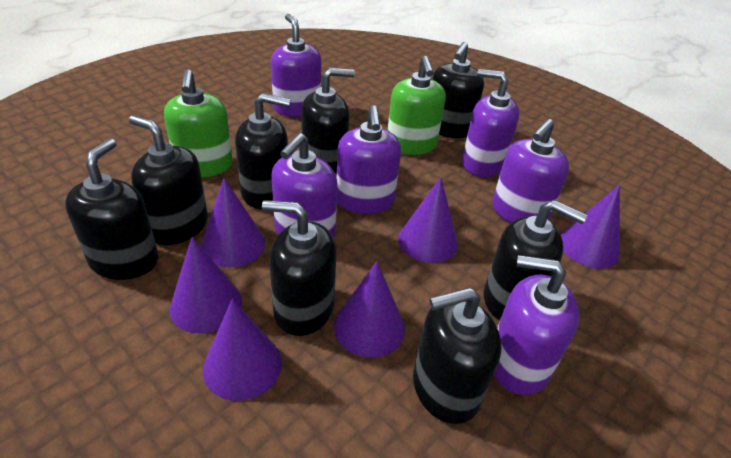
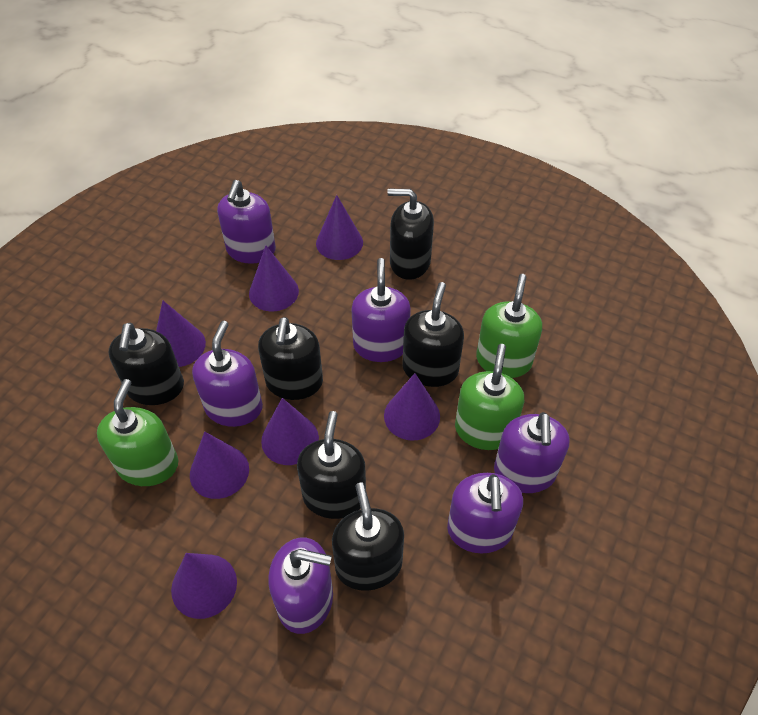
black soap dispenser: [65,139,159,280] [129,115,208,245] [235,93,291,209] [262,200,336,336] [301,68,355,176] [413,287,501,424] [432,42,484,138] [484,200,587,320] = 8 -> [108,323,184,405] [258,317,323,400] [297,411,366,519] [332,483,404,591] [387,189,434,280] [402,282,464,387] = 6
green soap dispenser: [164,69,233,177] [387,56,446,155] = 2 -> [97,379,178,486] [455,344,524,450] [476,274,542,378] = 3
purple cone: [170,237,242,333] [201,178,265,267] [203,299,282,401] [334,261,405,357] [398,177,458,263] [561,185,620,269] = 6 -> [156,301,206,367] [171,553,237,619] [190,431,249,499] [249,245,299,311] [261,398,319,465] [316,195,363,260] [384,373,440,441] = 7

